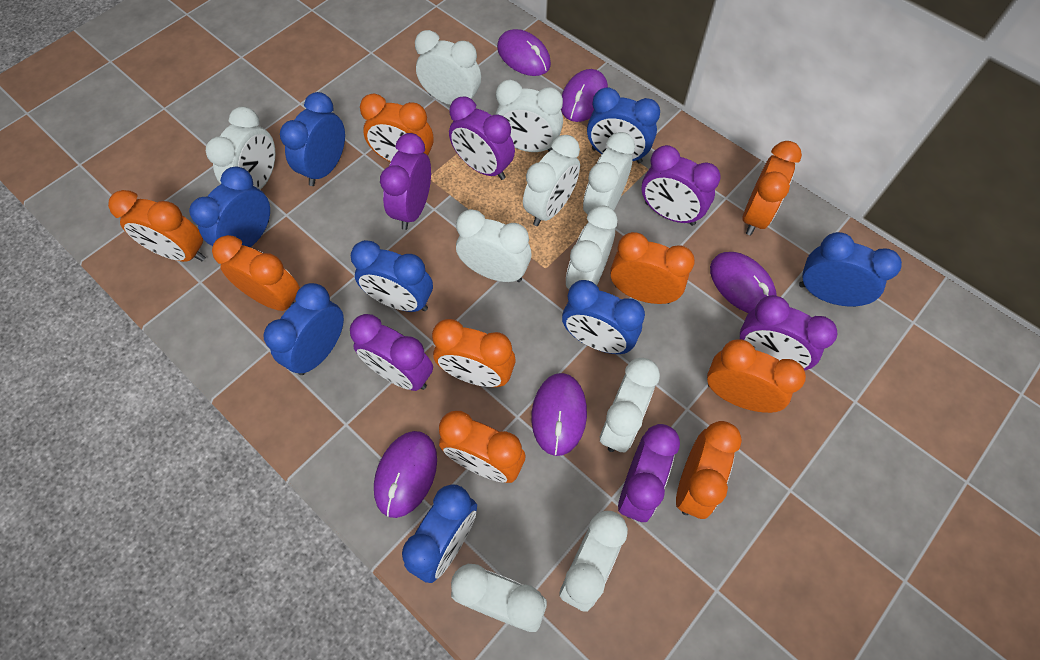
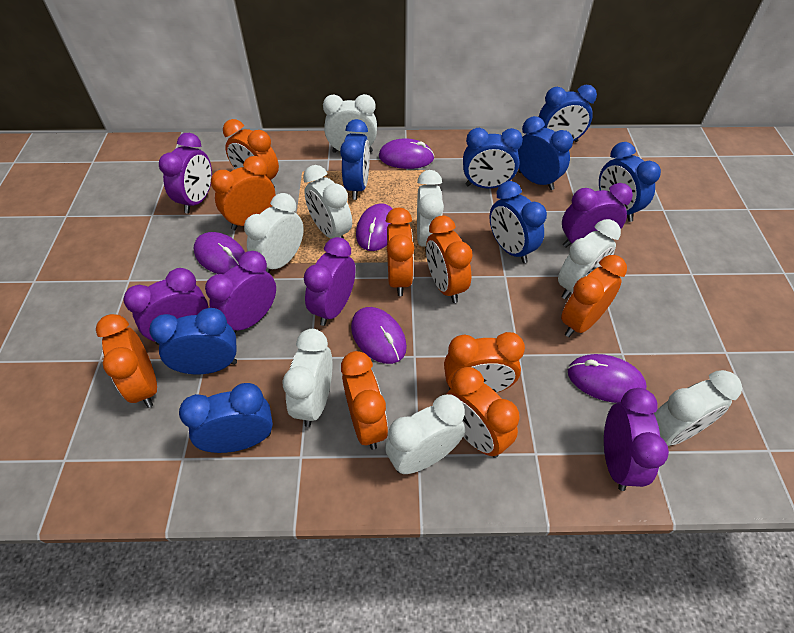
white clock: [206,107,275,190] [415,30,481,105] [451,564,547,632] [456,209,532,282] [495,80,563,152] [523,135,580,226] [559,511,628,612] [566,206,618,289] [583,132,635,214] [600,358,660,452] = 10 -> [244,193,304,273] [283,329,332,427] [303,165,352,239] [323,94,377,153] [385,394,465,474] [417,170,444,250] [558,219,621,299] [654,370,742,446] = 8

